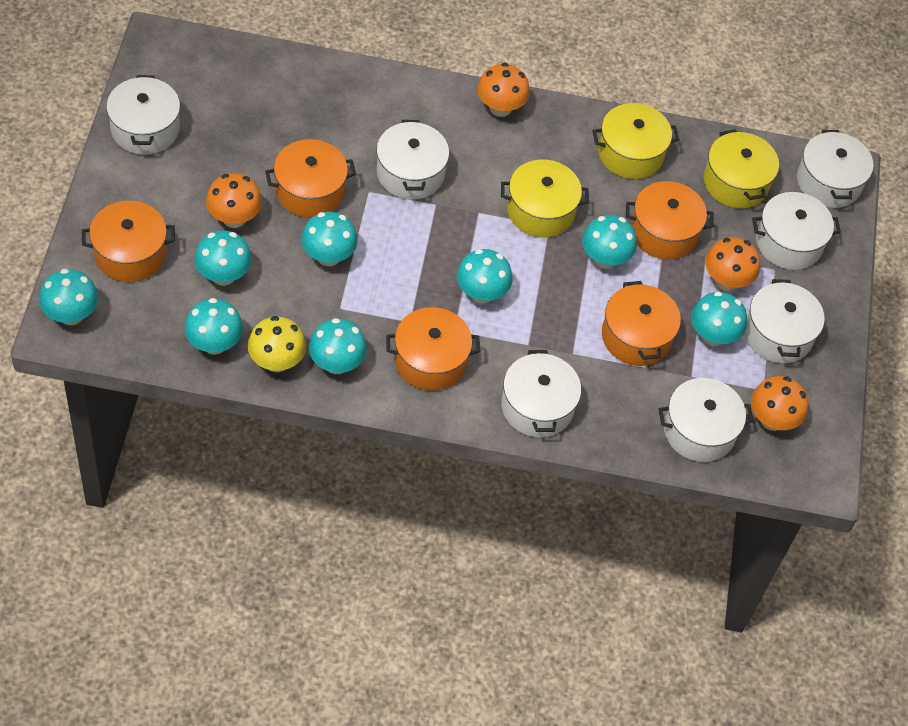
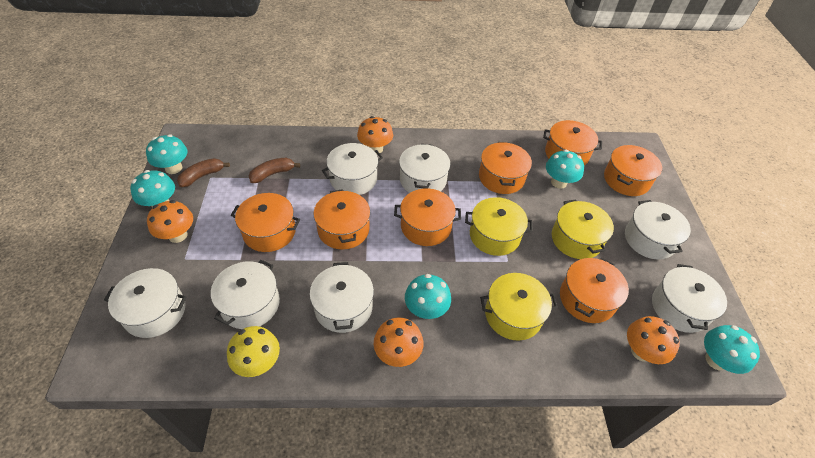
brown banana: none = 0 -> [177,158,230,187] [249,158,300,183] = 2
orange pot: [82,201,175,282] [265,139,356,218] [386,307,480,391] [602,281,681,366] [626,181,713,259] = 5 -> [231,193,300,252] [314,189,370,249] [394,188,461,246] [479,142,532,194] [543,120,602,166] [560,258,629,323] [604,145,662,196] = 7
turquoise mushroom: [39,269,98,325] [184,298,243,355] [194,230,252,286] [302,212,358,266] [309,318,367,374] [457,249,512,304] [582,215,637,269] [691,291,747,346] = 8 -> [130,170,175,207] [146,134,187,174] [405,274,451,319] [546,149,584,189] [704,325,760,374] = 5

